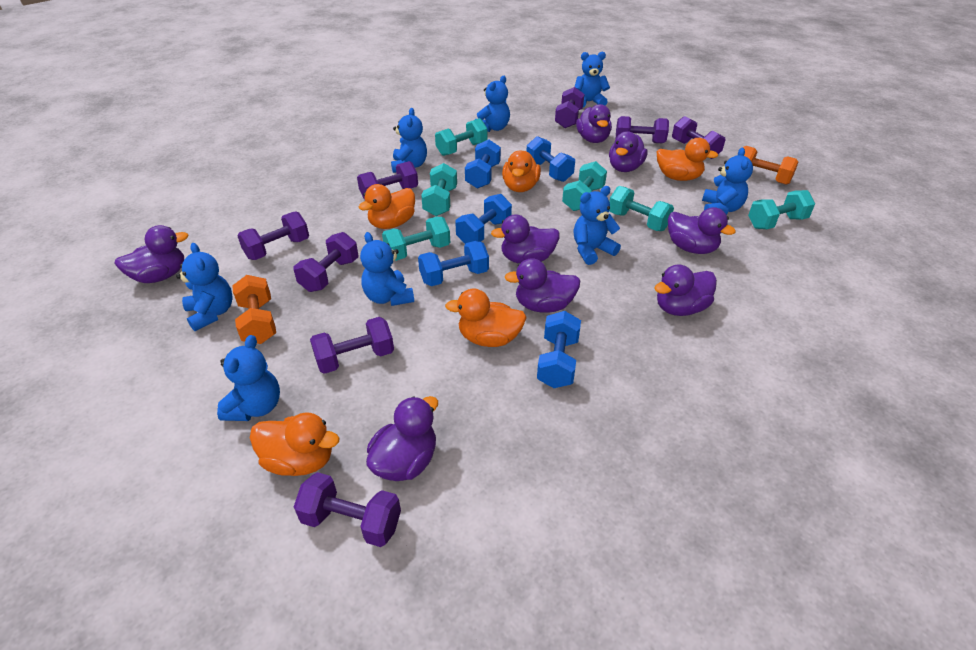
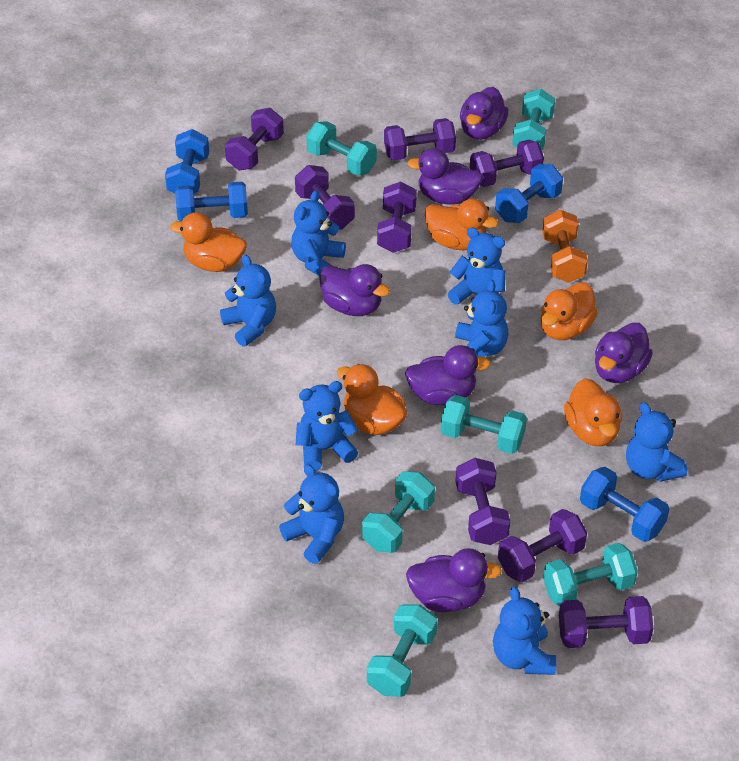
blue dumbbell: [418,241,489,286] [456,194,512,244] [465,140,501,189] [526,136,575,182] [537,311,581,388] = 5 -> [165,129,209,194] [175,182,248,221] [495,164,563,223] [580,467,669,542] = 4
orange dumbbell: [232,275,276,344] [743,146,799,185] = 2 -> [542,210,588,283] = 1
purple duck: [114,225,189,283] [366,396,438,481] [491,215,559,263] [504,258,580,313] [576,104,612,143] [609,131,648,172] [654,264,717,316] [668,207,736,254] = 8 -> [319,264,390,316] [405,345,491,405] [406,548,502,612] [407,148,483,205] [460,87,508,140] [595,323,653,383] = 6

